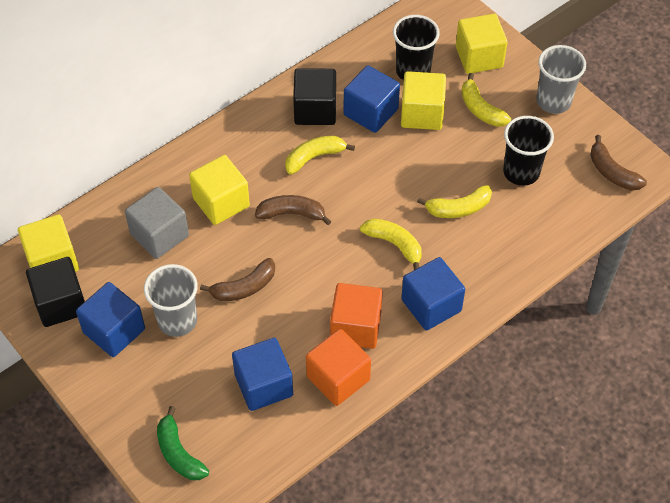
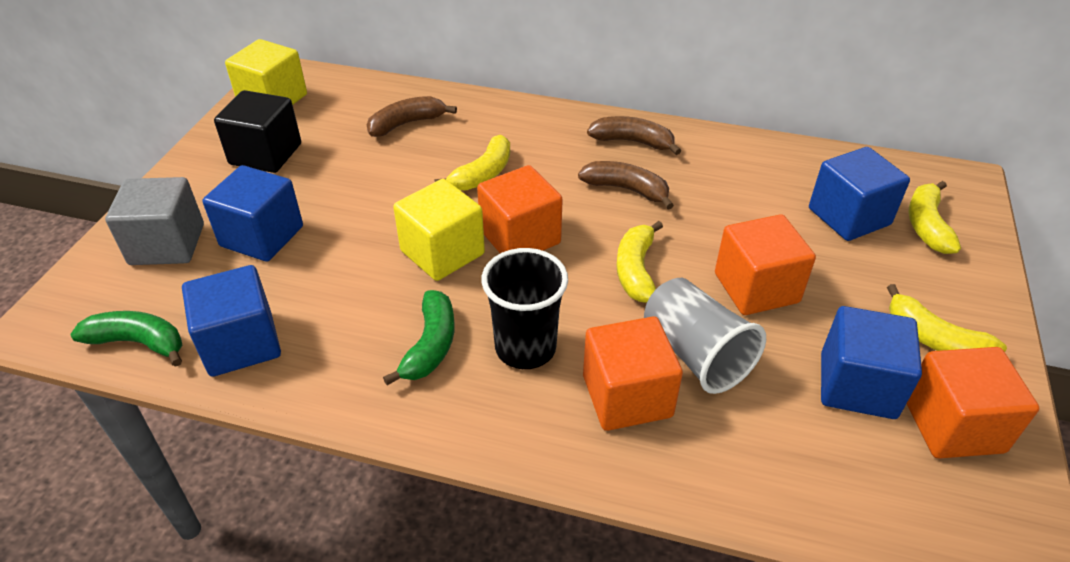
black cube: [26,257,85,327] [293,68,336,125] = 2 -> [214,90,301,173] = 1
black cup: [393,15,440,80] [503,116,554,186] = 2 -> [481,248,568,369] = 1
green banana: [157,406,209,480] = 1 -> [70,311,183,367] [383,290,455,385] = 2
grey cup: [144,264,198,337] [536,45,586,114] = 2 -> [644,278,766,394] = 1
orange cube: [306,329,371,406] [330,283,383,349] = 2 -> [477,165,563,253] [583,316,683,431] [715,214,816,315] [907,347,1039,459] = 4
yellow cube: [18,214,79,272] [189,155,250,225] [401,71,446,130] [456,14,508,74] = 4 -> [225,39,307,105] [393,179,485,281] = 2

